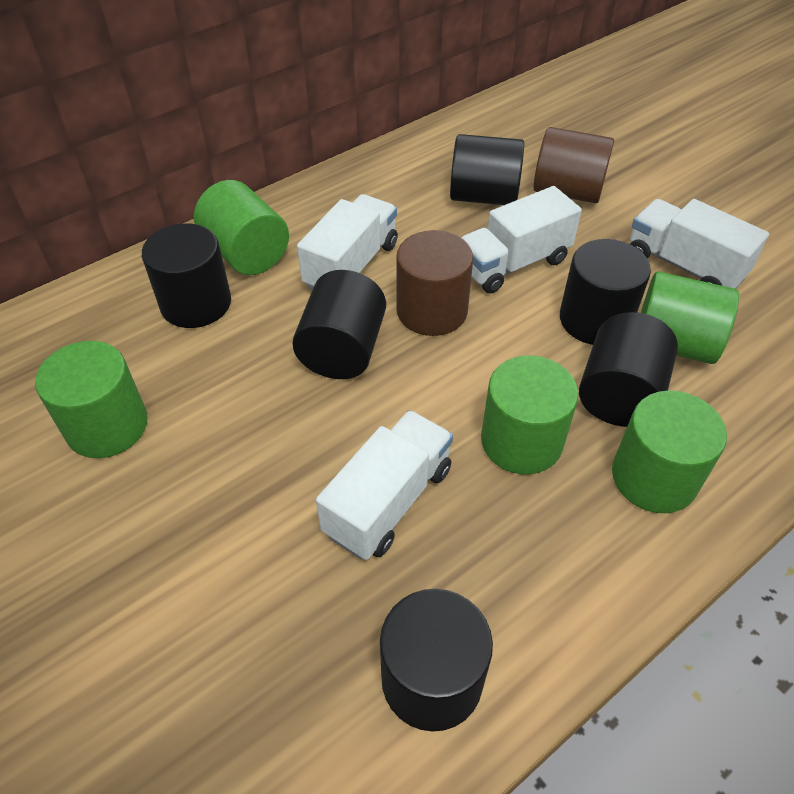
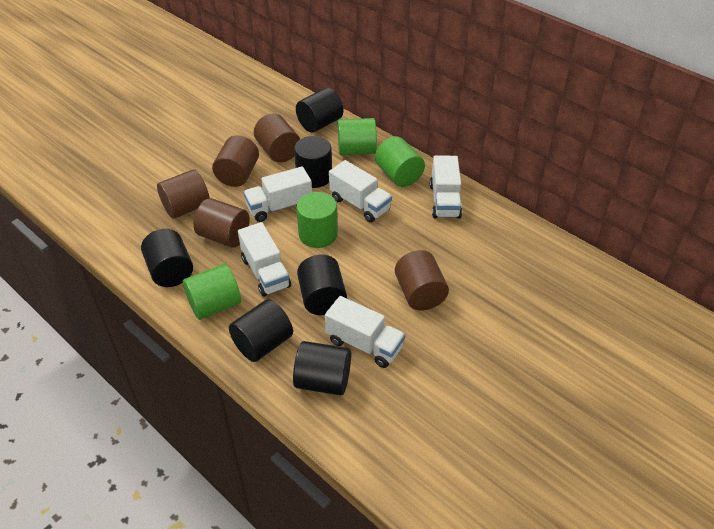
brown cylinder: [396,230,473,336] [533,127,614,203] = 2 -> [157,169,210,219] [193,198,250,248] [212,135,259,187] [254,114,300,162] [395,250,449,311] = 5
green cylinder: [35,341,148,458] [194,180,289,275] [481,356,578,474] [612,391,727,513] [641,271,739,364] = 5 -> [183,264,241,320] [296,192,338,248] [338,118,377,155] [375,136,425,187] = 4
white truck: [297,194,398,290] [316,410,453,560] [461,186,582,294] [630,199,769,289] = 4 -> [238,222,291,297] [243,166,312,222] [325,296,405,368] [329,160,392,222] [430,156,462,219] = 5

